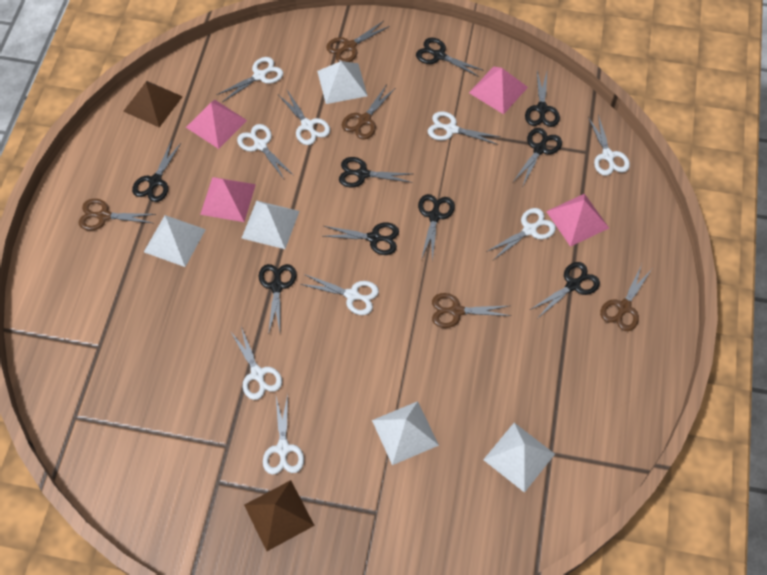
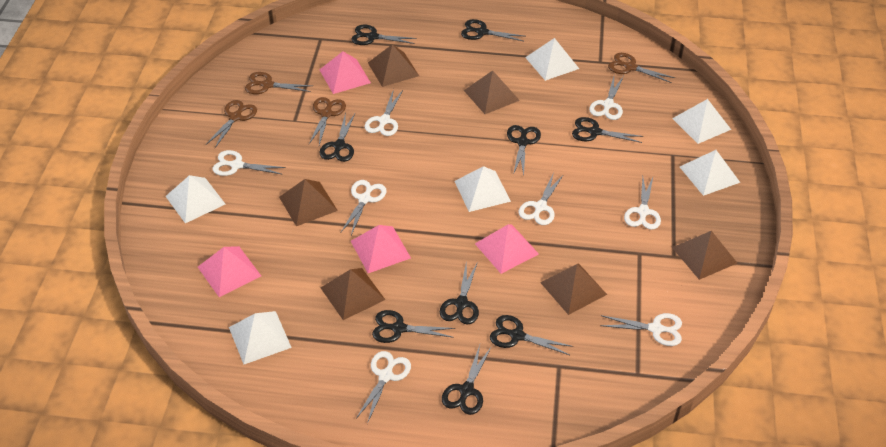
brown pyramid: [123,81,183,128] [244,480,315,551] = 2 -> [279,179,338,226] [321,268,385,320] [368,44,419,87] [464,70,520,114] [540,263,607,315] [672,231,737,280] = 6
brown scissors: [78,199,156,231] [326,21,390,62] [342,84,395,140] [432,293,511,328] [600,264,652,331] = 5 -> [206,100,257,148] [245,72,312,94] [309,97,346,145] [608,53,675,83] = 4
white pyramid: [144,215,206,267] [242,201,299,249] [317,61,367,104] [372,401,439,465] [483,423,555,493] = 5 -> [165,175,225,223] [229,311,292,364] [455,166,511,212] [525,38,579,81] [672,99,731,144] [680,150,740,196] = 6
white scissors: [217,57,284,102] [231,327,282,400] [237,124,293,179] [263,394,304,475] [279,90,330,145] [300,274,379,315] [428,111,500,145] [486,208,556,260] [588,115,630,176] = 9 -> [212,150,286,176] [341,180,386,235] [356,351,411,424] [365,89,403,136] [519,172,564,225] [589,76,624,120] [600,313,682,346] [624,177,661,230] = 8

